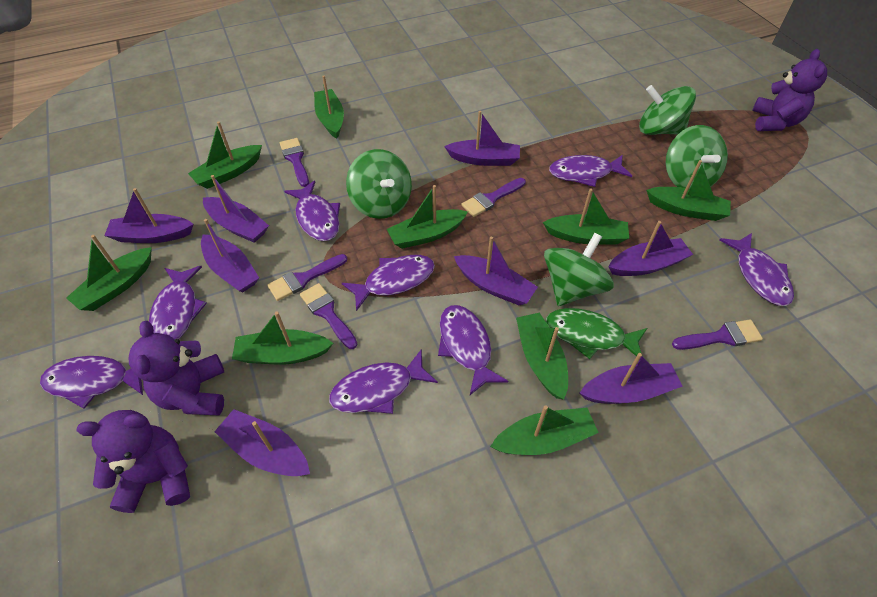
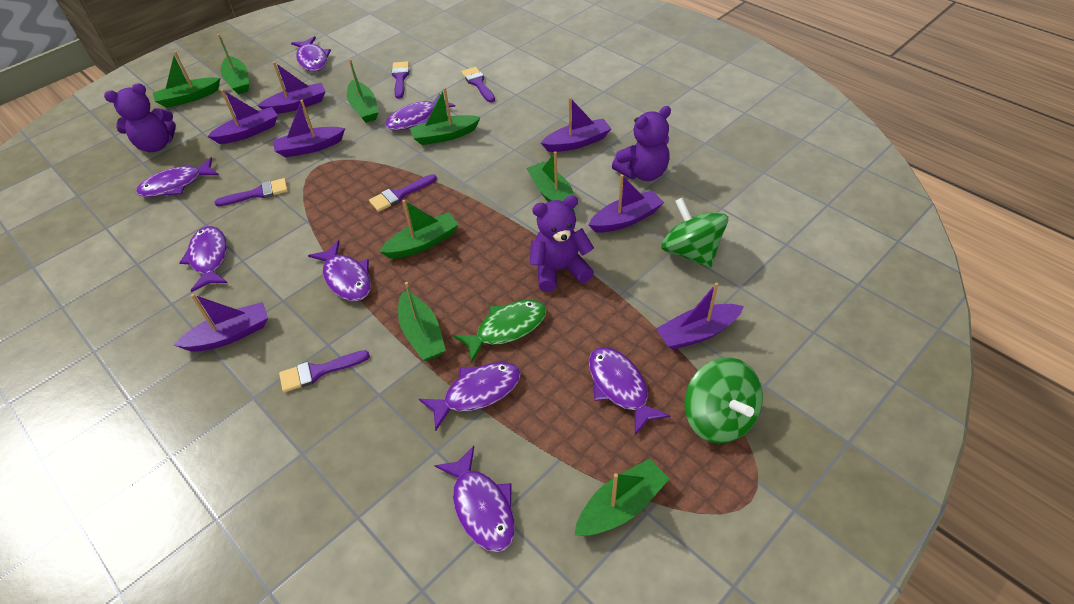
green boat: [66,235,152,311] [188,121,262,189] [232,311,333,365] [314,75,344,139] [387,185,468,249] [490,405,599,455] [516,313,568,400] [543,189,629,245] [646,160,731,221] = 9 -> [153,51,220,108] [218,34,249,95] [347,59,379,123] [379,200,459,259] [398,282,446,361] [410,87,481,145] [526,151,575,210] [574,458,670,536] = 8
green spinning top: [346,149,412,219] [544,233,614,306] [639,85,696,135] [666,125,728,188] = 4 -> [661,198,728,268] [684,357,763,444] = 2
purple boat: [104,188,193,243] [201,219,259,293] [203,175,269,243] [214,409,310,476] [444,111,520,166] [454,237,538,305] [580,353,683,404] [608,221,693,276] = 8 -> [174,294,268,352] [207,89,278,144] [257,62,326,114] [273,100,345,157] [541,97,611,152] [588,174,664,233] [656,283,744,350] = 7

